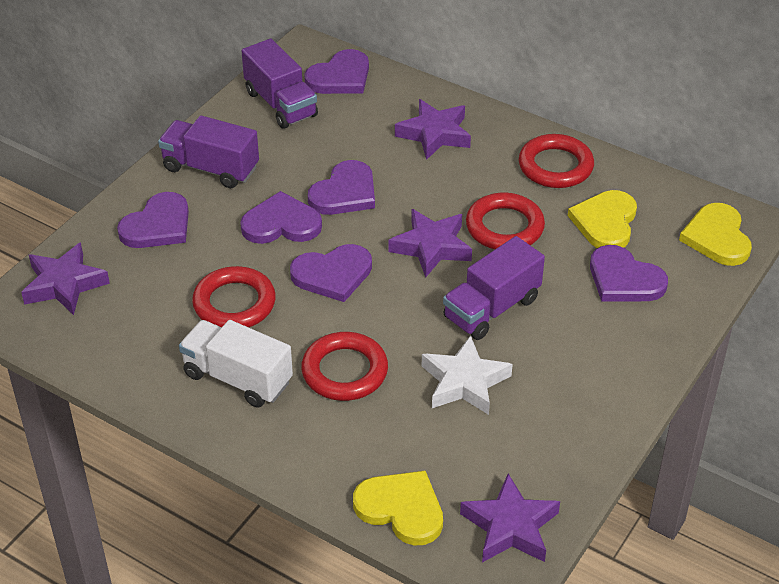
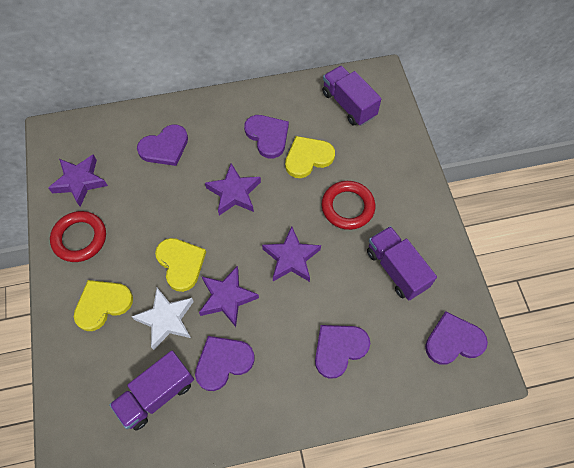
purple heart: [117,192,189,248] [240,191,322,244] [290,244,372,302] [304,49,369,94] [308,160,375,215] [590,245,668,301] = 6 -> [137,124,188,166] [195,336,255,391] [244,115,289,158] [315,325,370,379] [425,312,488,365] = 5
red ring: [192,266,276,327] [301,332,388,401] [466,192,545,249] [519,134,594,188] = 4 -> [50,211,106,262] [322,181,375,230] = 2
white truck: [179,320,293,408] = 1 -> none = 0

